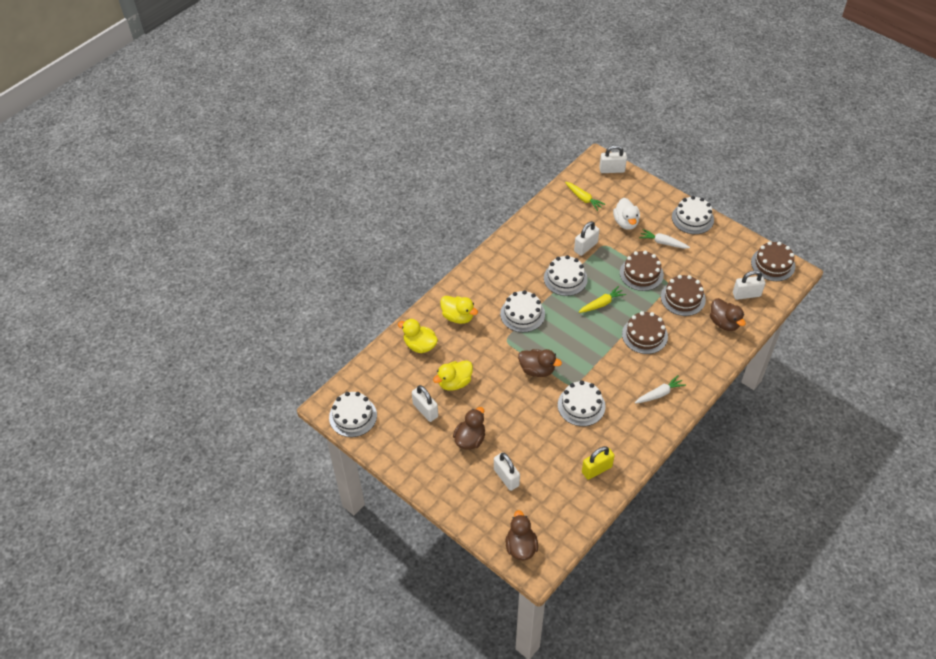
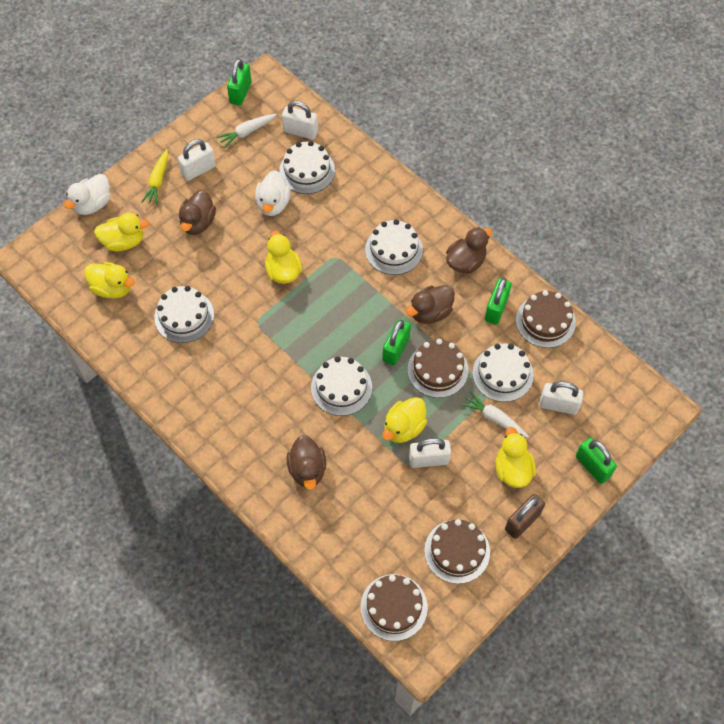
brown padlock: none = 0 -> [505,494,545,539] = 1
green padlock: none = 0 -> [227,59,252,106] [382,319,411,366] [485,278,512,325] [576,438,617,484] = 4
white duck: [613,198,640,230] = 1 -> [64,174,110,215] [255,171,291,216] = 2
white padlock: [412,385,438,422] [494,452,520,491] [574,221,599,256] [599,145,627,173] [733,270,765,300] = 5 -> [178,139,216,181] [282,101,318,139] [409,438,451,468] [539,381,583,415] = 4
yellow carrot: [565,182,605,211] [579,286,626,313] = 2 -> [142,149,168,205] = 1
yellow duck: [398,319,438,353] [433,360,473,391] [440,296,478,324] = 3 -> [84,262,135,298] [94,213,149,251] [265,231,302,284] [382,397,427,443] [495,427,536,488] = 5
yellow padlock: [582,446,615,480] = 1 -> none = 0

